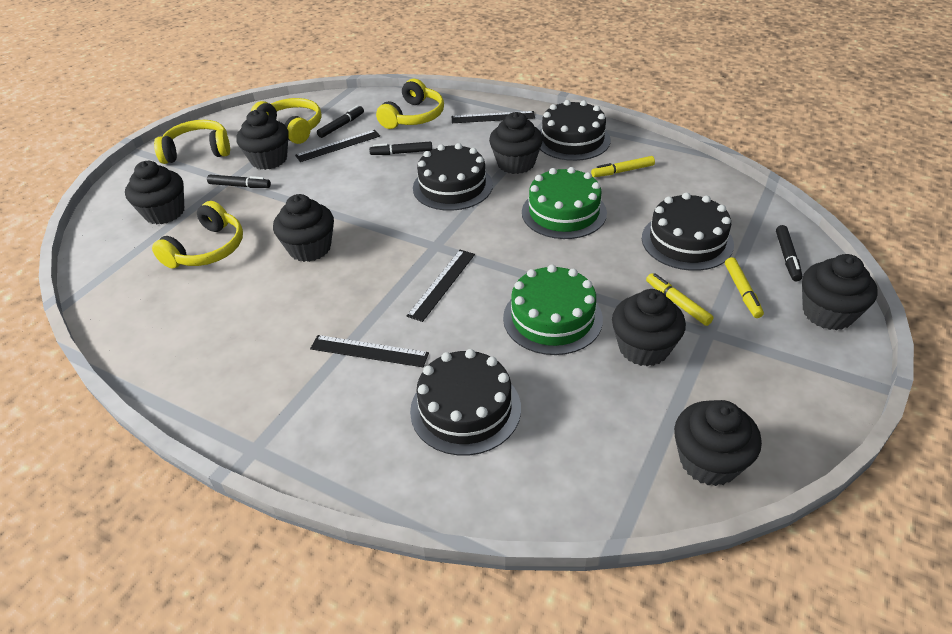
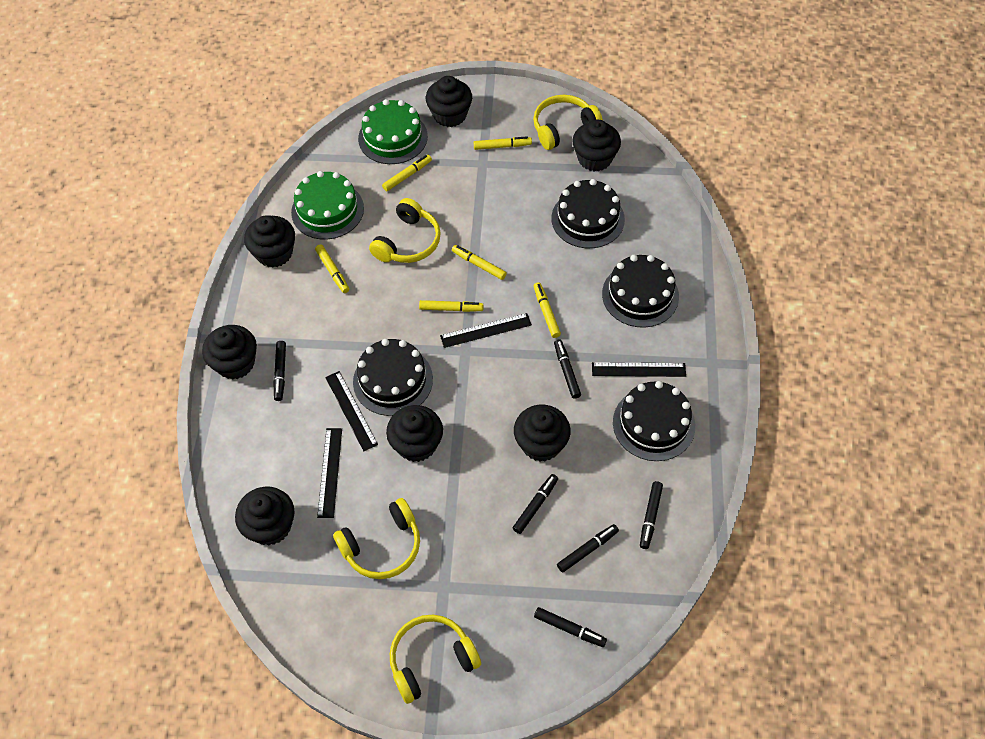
black marker: [207,175,271,188] [317,105,364,138] [369,141,432,155] [776,225,802,281] = 4 -> [273,341,286,401] [513,474,558,534] [534,607,607,647] [554,339,581,399] [557,524,619,572] [640,481,663,549] = 6
yellow marker: [591,156,655,177] [646,273,714,326] [725,257,764,318] = 3 -> [315,244,349,293] [382,155,432,191] [419,300,484,312] [452,245,507,280] [474,136,532,150] [534,282,561,338] = 6

